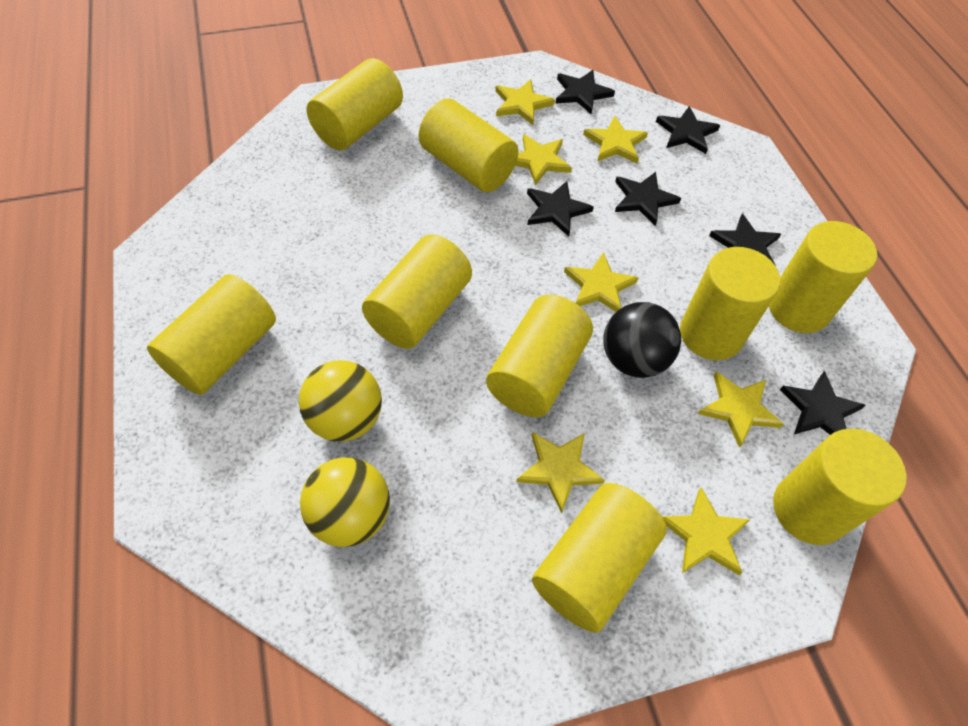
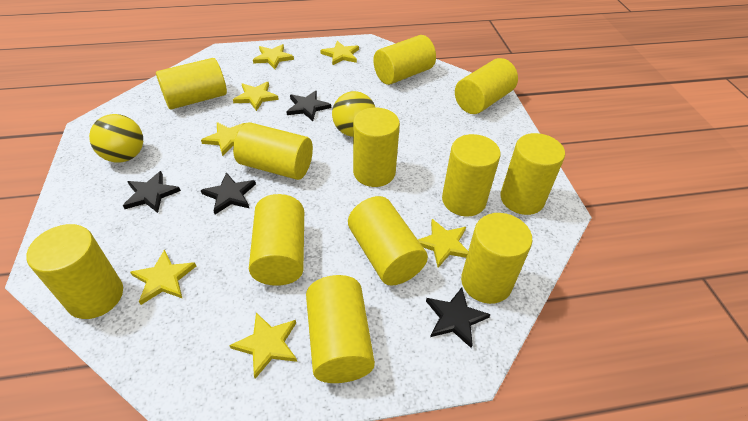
black ball: [603,302,681,378] = 1 -> none = 0
black star: [527,181,594,236] [555,70,615,114] [615,172,681,226] [656,106,720,154] [709,214,781,266] [780,371,866,435] = 6 -> [123,171,181,213] [201,172,256,215] [286,91,331,121] [426,288,491,348] = 4
yellow cylinder: [147,274,276,395] [307,58,403,150] [362,234,472,349] [419,99,519,192] [486,295,593,417] [532,483,667,633] [680,247,780,360] [769,221,877,333] [773,429,907,545] = 9 -> [26,224,123,319] [156,58,227,109] [233,122,313,180] [249,194,304,286] [306,275,375,383] [348,196,428,286] [353,108,400,187] [373,35,436,85] [442,134,501,216] [455,58,518,114] [461,213,532,304] [500,133,565,215] = 12

